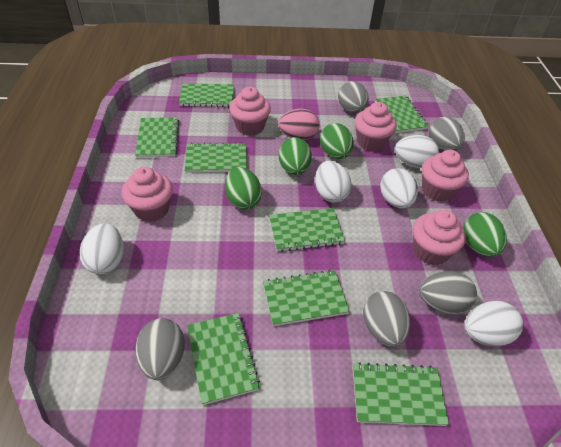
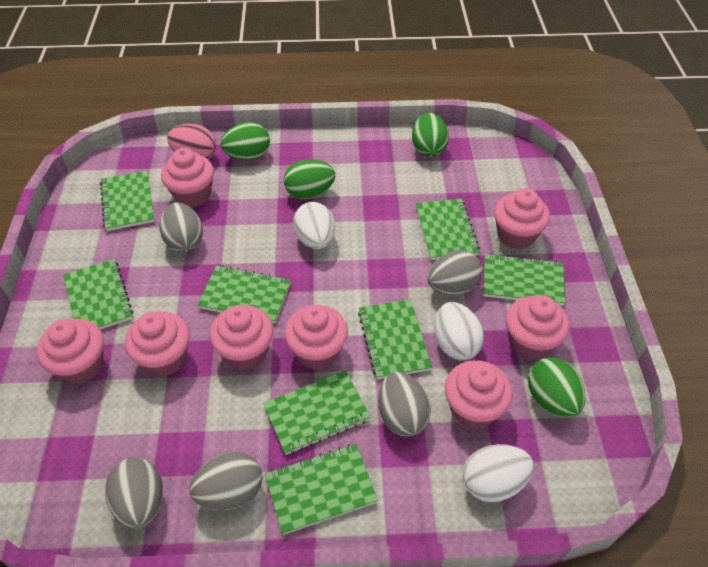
pink cupcake: [122,167,173,222] [229,87,271,136] [354,102,397,151] [413,210,466,265] [422,150,469,202] = 5 -> [37,319,104,384] [125,312,190,377] [161,148,214,207] [210,305,273,370] [284,305,348,369] [445,360,513,429] [494,188,550,249] [506,295,569,360] = 8
white egg: [80,223,124,274] [315,161,351,203] [380,168,418,208] [395,135,439,168] [464,301,523,346] = 5 -> [293,202,335,249] [435,302,484,360] [463,444,534,502] = 3

